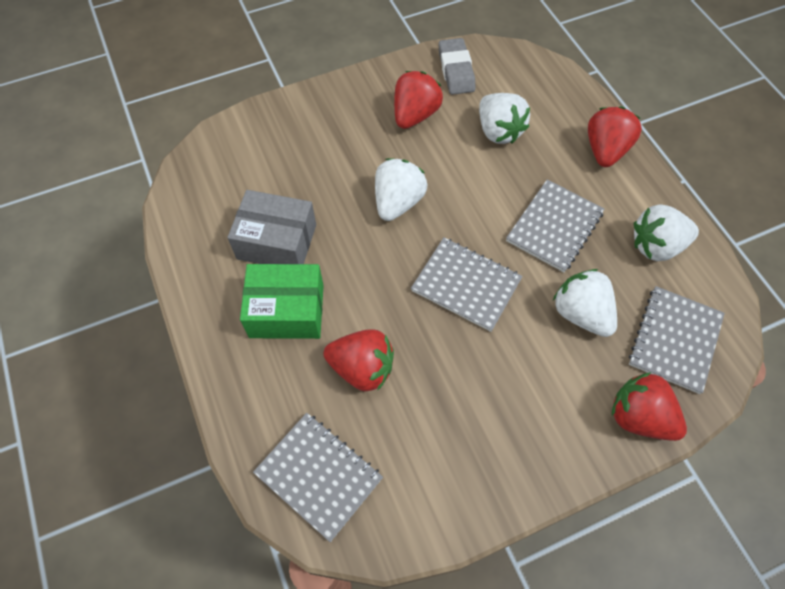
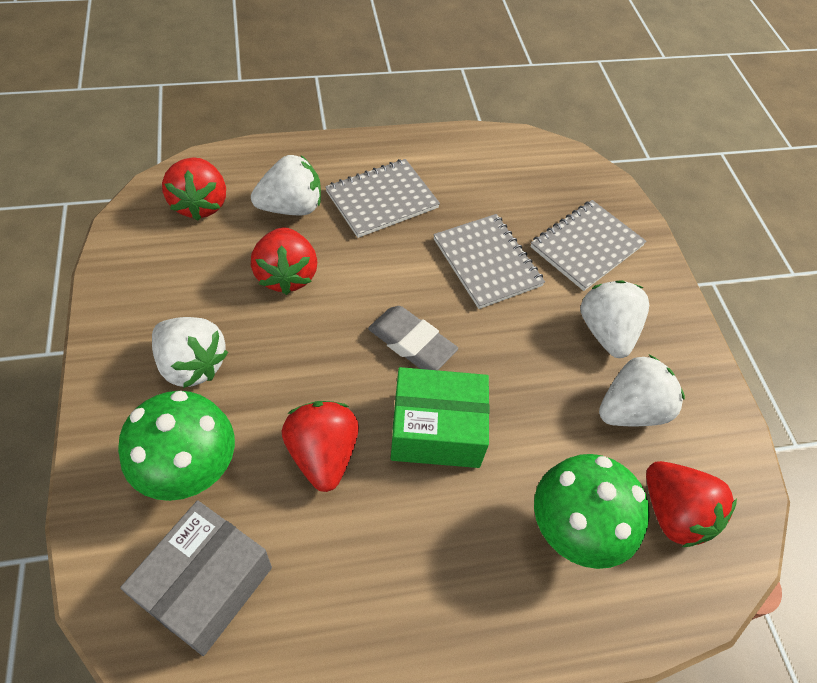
green mushroom: none = 0 -> [118,391,235,501] [534,454,650,569] = 2
grey notebook: [253,413,383,542] [411,237,523,332] [506,179,604,272] [629,286,725,394] = 4 -> [325,159,440,238] [433,214,545,309] [530,200,646,291] = 3

